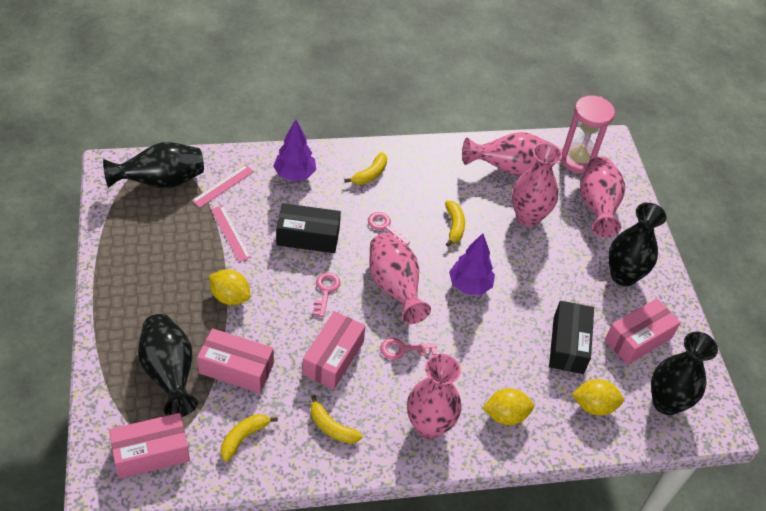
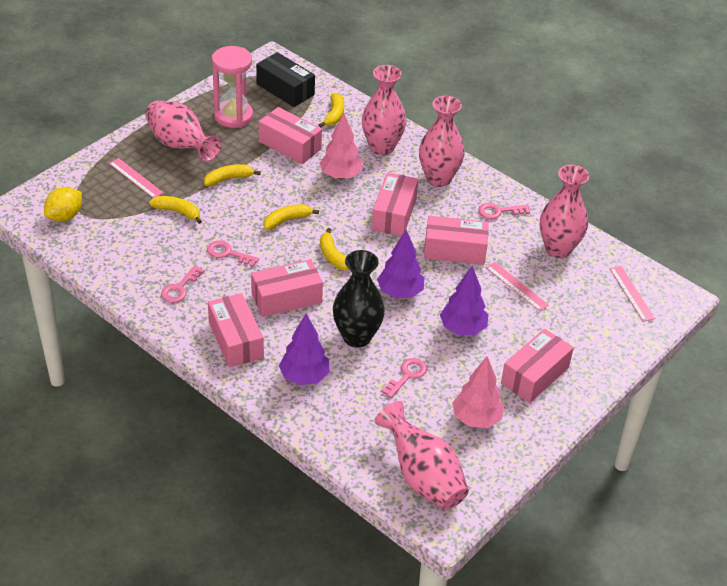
black box: [276,203,341,253] [549,301,594,374] = 2 -> [256,52,315,107] = 1
black vase: [103,142,204,188] [138,314,198,417] [608,203,666,286] [651,332,718,415] = 4 -> [333,250,385,348] = 1
pink box: [109,413,190,479] [197,328,274,393] [302,311,366,390] [605,299,681,365] = 4 -> [208,293,264,367] [251,259,323,317] [259,107,322,164] [371,172,418,236] [424,216,489,265] [501,329,574,403] = 6
pink key: [312,272,340,317] [368,212,410,245] [380,338,437,360] = 3 -> [161,265,204,303] [207,240,259,267] [381,358,427,398] [478,203,530,219] = 4
pink ruler: [192,165,254,207] [211,205,251,262] = 2 -> [109,158,164,198] [486,262,549,311] [610,266,655,322] = 3
pink tree: none = 0 -> [320,113,363,179] [452,357,504,428] = 2
purple tree: [273,119,316,181] [449,233,495,295] = 2 -> [279,314,329,385] [377,230,424,298] [440,266,488,335] = 3
yellow banana: [221,414,278,461] [311,395,363,444] [344,152,387,185] [445,201,465,247] = 4 -> [149,196,202,224] [204,164,261,186] [264,204,319,230] [319,93,344,128] [320,228,349,270] = 5
yellow lemon: [209,269,250,305] [483,388,534,425] [572,379,624,416] = 3 -> [44,187,82,222] = 1

